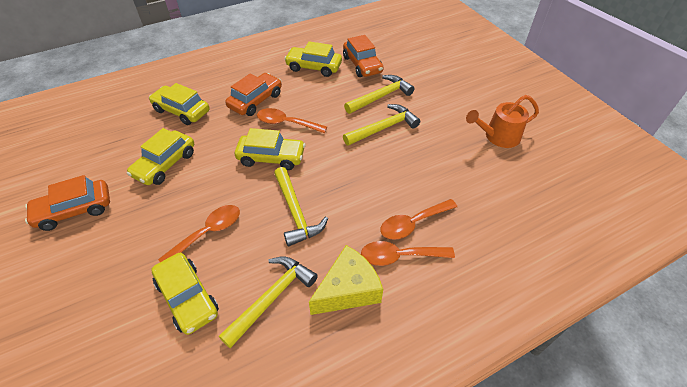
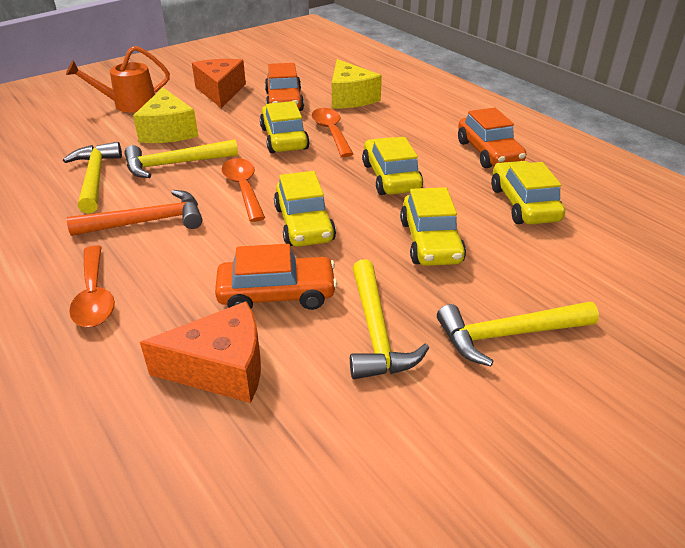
orange cheese: none = 0 -> [140,301,261,403] [192,59,246,108] = 2
orange hammer: none = 0 -> [67,190,202,236] = 1
orange spoon: [158,205,240,262] [257,108,327,133] [361,241,455,266] [380,199,457,240] = 4 -> [69,245,115,327] [222,158,265,222] [311,108,353,157] = 3
yellow cheese: [309,245,383,315] = 1 -> [133,88,198,143] [332,59,382,108] = 2

